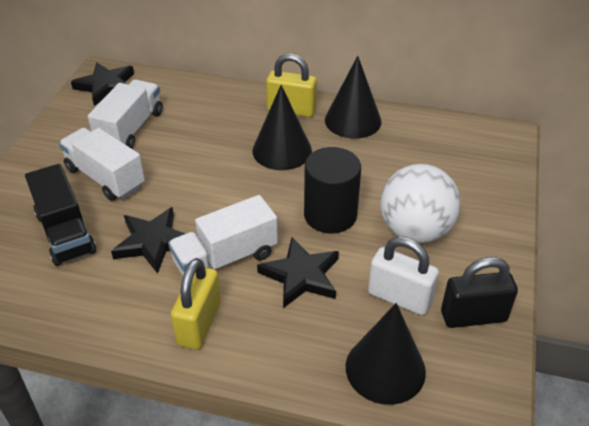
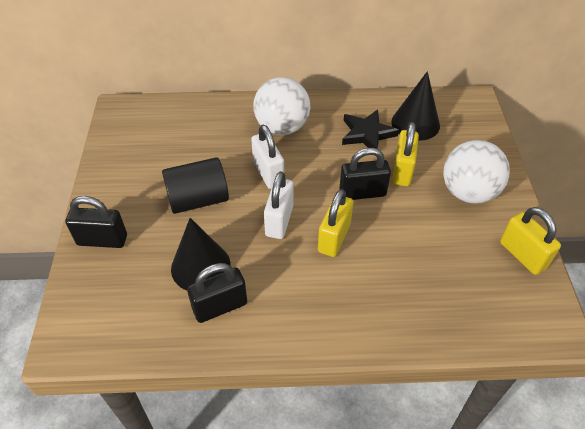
black cone: [252,85,312,170] [325,56,382,139] [346,303,426,405] = 3 -> [171,218,231,290] [391,71,440,141] = 2
black padlock: [441,257,518,328] = 1 -> [65,196,127,248] [187,263,247,323] [339,148,391,200] = 3
black star: [71,62,134,106] [111,207,186,274] [257,237,339,308] = 3 -> [342,109,399,149] = 1
black truck: [25,164,96,266] = 1 -> none = 0
white ball: [380,164,460,243] = 1 -> [253,77,310,135] [443,140,510,204] = 2
white padlock: [368,237,439,315] = 1 -> [251,125,284,189] [264,172,294,239] = 2
white truck: [59,128,145,201] [88,79,163,149] [168,195,278,276] = 3 -> none = 0
yellow padlock: [171,258,221,349] [266,54,317,117] = 2 -> [318,189,353,257] [392,122,419,187] [500,207,561,275] = 3

